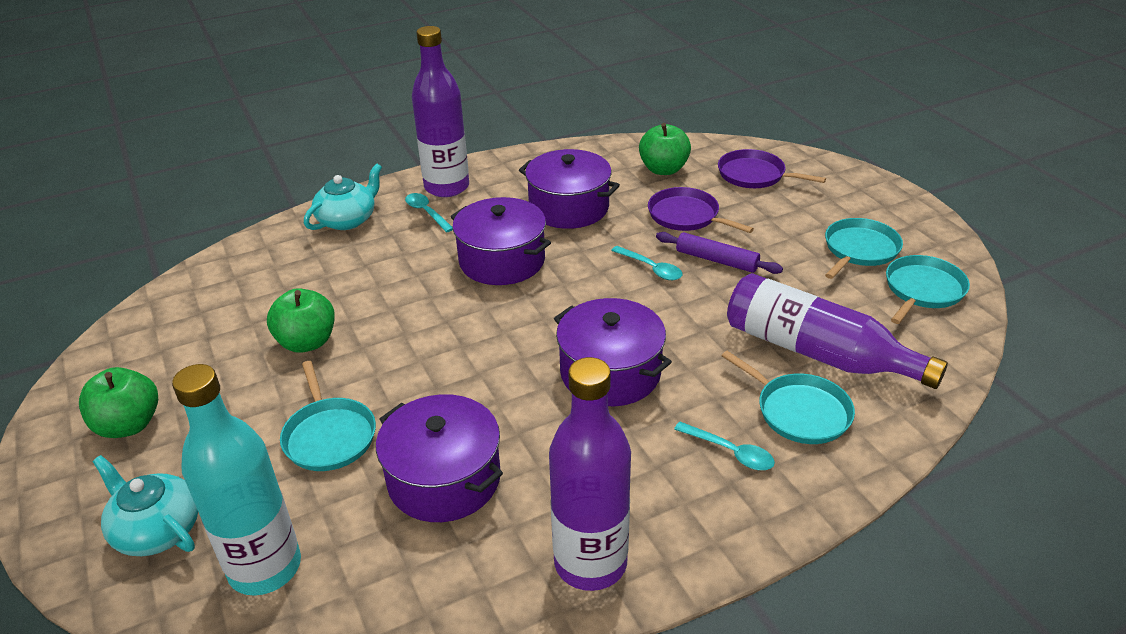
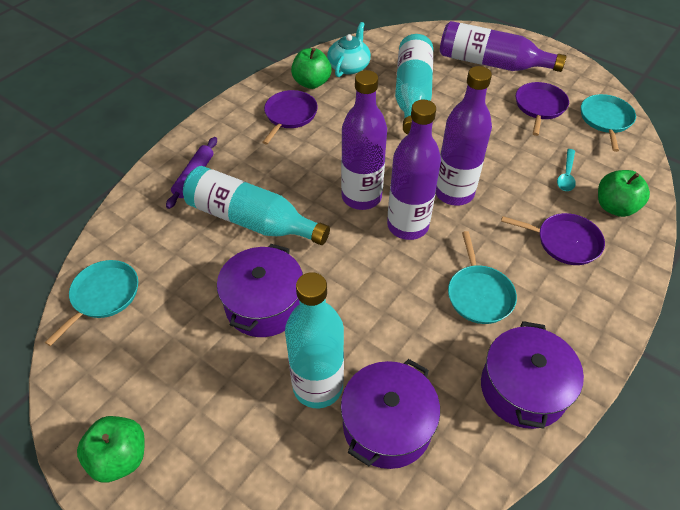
purple bottle: [412,26,469,197] [549,357,631,591] [727,273,948,389] = 3 -> [341,70,387,210] [387,100,441,240] [436,66,492,206] [440,21,567,72] = 4
purple pan: [648,187,754,233] [718,149,826,188] = 2 -> [262,90,318,145] [501,213,605,265] [516,82,569,136] = 3
purple pot: [376,394,503,522] [451,197,551,285] [519,149,620,229] [554,298,672,406] = 4 -> [217,244,303,337] [341,359,440,469] [481,321,584,429] = 3
turquoise bottle: [172,364,301,596] = 1 -> [183,166,330,245] [285,272,344,408] [395,34,433,134] = 3
turquoise pan: [280,361,376,471] [722,351,855,444] [825,218,903,279] [886,255,970,324] = 4 -> [45,260,138,346] [448,231,517,324] [581,94,636,152] = 3
turquoise spoon: [405,193,453,232] [611,246,682,280] [674,422,775,470] = 3 -> [557,149,576,191] = 1
turquoise teapot: [93,455,198,556] [304,163,382,230] = 2 -> [327,22,371,77] = 1

